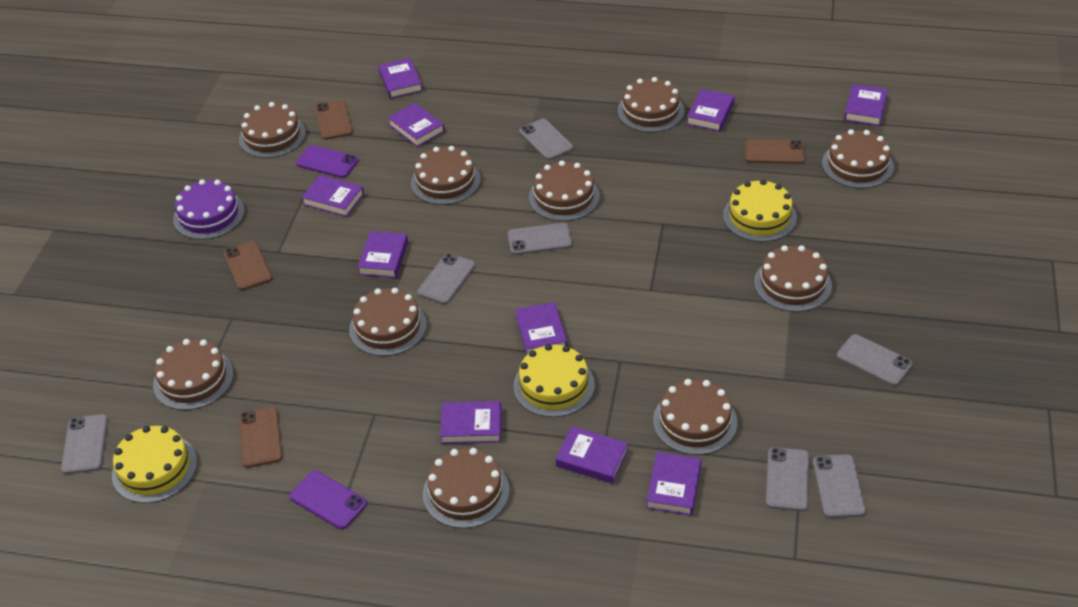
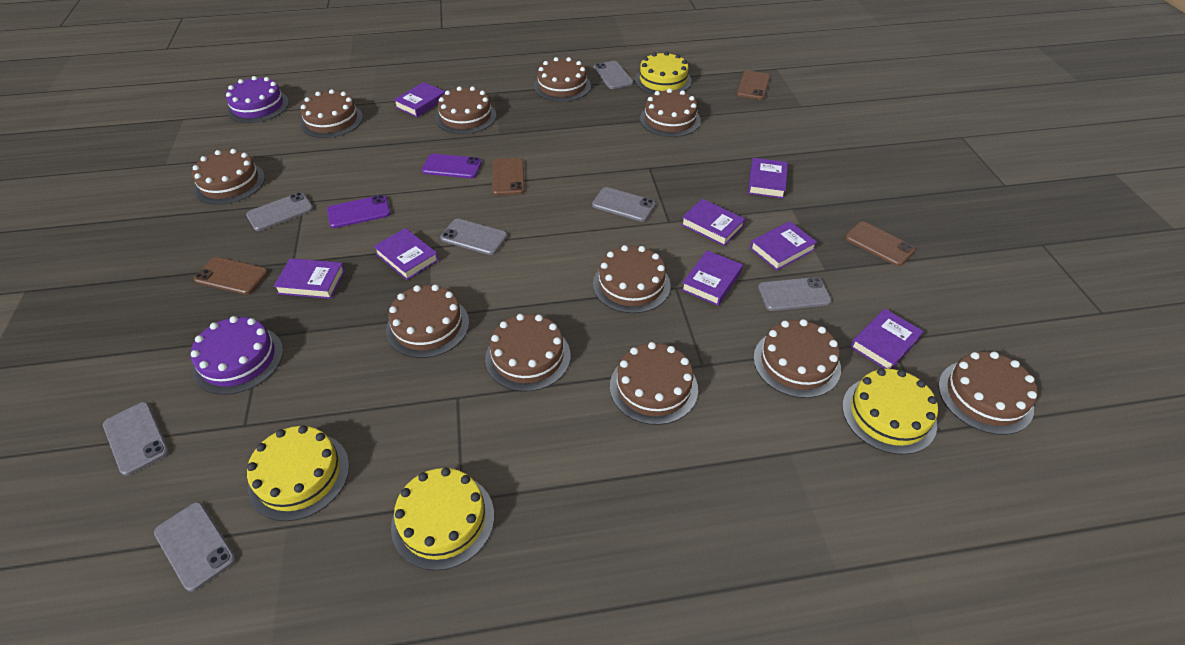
brown cake: [153,339,233,410] [239,102,306,158] [349,288,427,356] [411,146,481,205] [423,448,509,528] [529,161,600,221] [618,77,685,132] [653,379,737,455] [754,245,832,312] [822,129,894,188] = 10 -> [192,149,265,205] [300,89,363,138] [386,284,469,358] [436,86,496,134] [485,314,571,392] [534,57,591,102] [593,245,671,313] [610,342,698,425] [640,88,701,137] [753,319,841,398] [938,352,1037,435] = 11
purple book: [301,175,364,217] [357,231,408,278] [378,58,423,99] [388,103,445,147] [440,401,502,444] [515,302,567,355] [556,426,628,484] [646,452,701,516] [687,89,735,131] [844,84,888,126] = 10 -> [274,258,345,299] [373,228,439,280] [394,82,445,117] [681,199,745,246] [682,250,743,306] [748,158,788,199] [750,221,817,270] [850,309,924,369] = 8
purple cake: [173,179,245,240] = 1 -> [191,316,283,395] [226,76,289,123] = 2
yellow cake: [112,426,197,503] [513,344,595,417] [723,179,797,242] = 3 -> [247,425,349,521] [391,468,494,571] [635,51,692,94] [842,368,938,455] = 4

